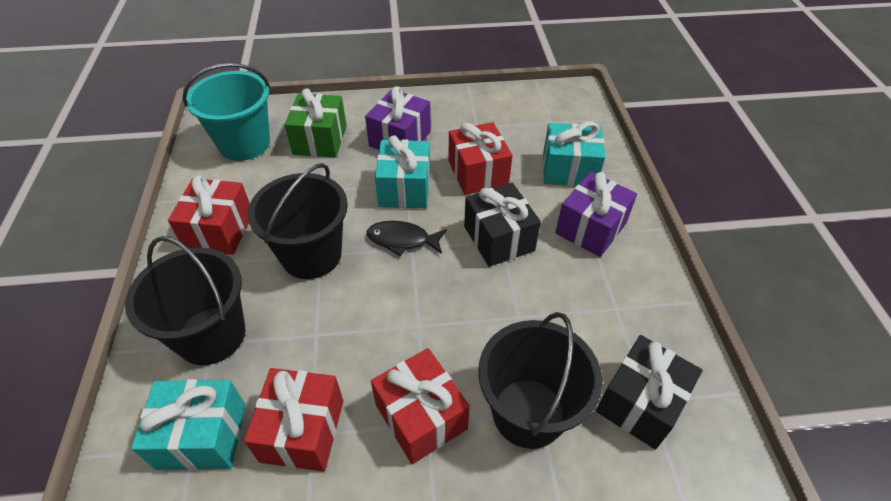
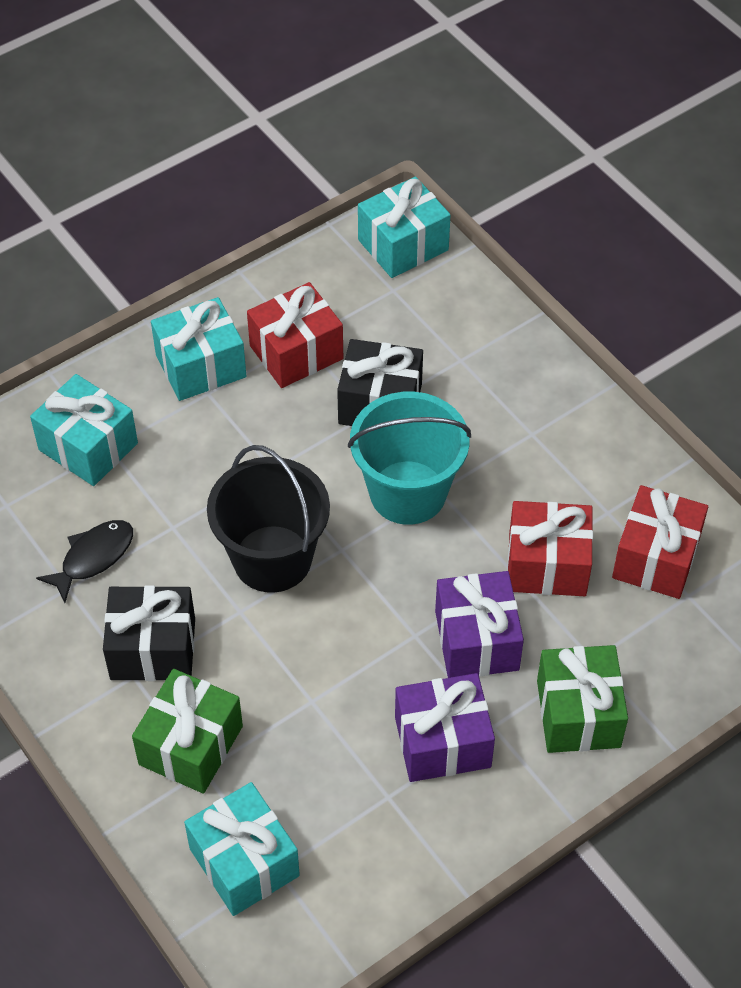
black bucket: [125,236,245,365] [248,163,348,279] [478,312,603,449] = 3 -> [207,445,330,593] = 1
green gift: [285,88,347,158] = 1 -> [132,669,243,794] [537,645,628,753] = 2
red gift: [168,175,250,255] [244,368,343,472] [371,348,470,464] [449,122,513,195] = 4 -> [247,282,343,388] [507,501,593,596] [612,485,708,599] = 3
turquoise gift: [131,379,246,470] [375,135,430,208] [543,121,605,186] = 3 -> [30,374,138,486] [151,297,246,401] [184,782,300,916] [358,177,451,278] = 4

